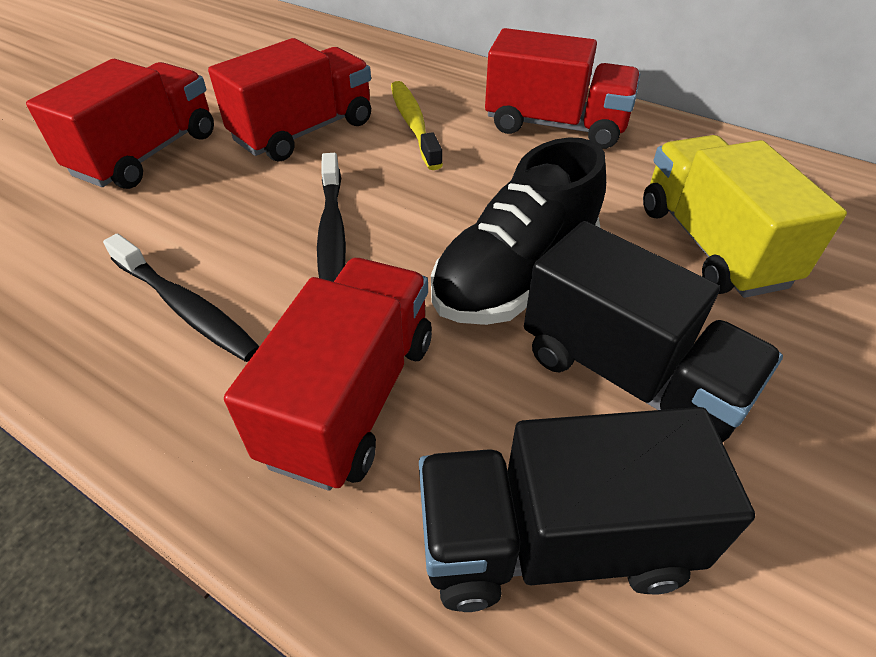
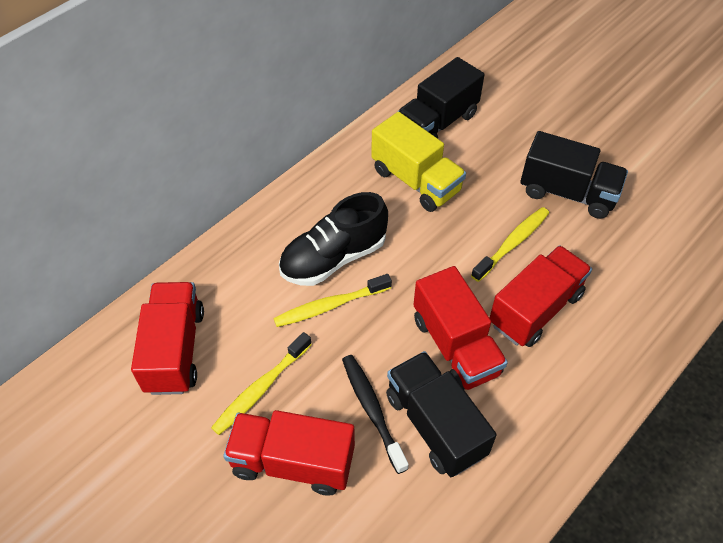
black toothbrush: [103,234,260,362] [317,153,346,282] = 2 -> [342,355,409,474] = 1
black truck: [419,407,755,612] [524,221,783,442] = 2 -> [386,351,497,477] [397,57,484,138] [520,131,628,219] = 3
yellow toothbrush: [391,81,443,170] = 1 -> [211,332,312,435] [273,274,392,327] [471,207,549,282] = 3

